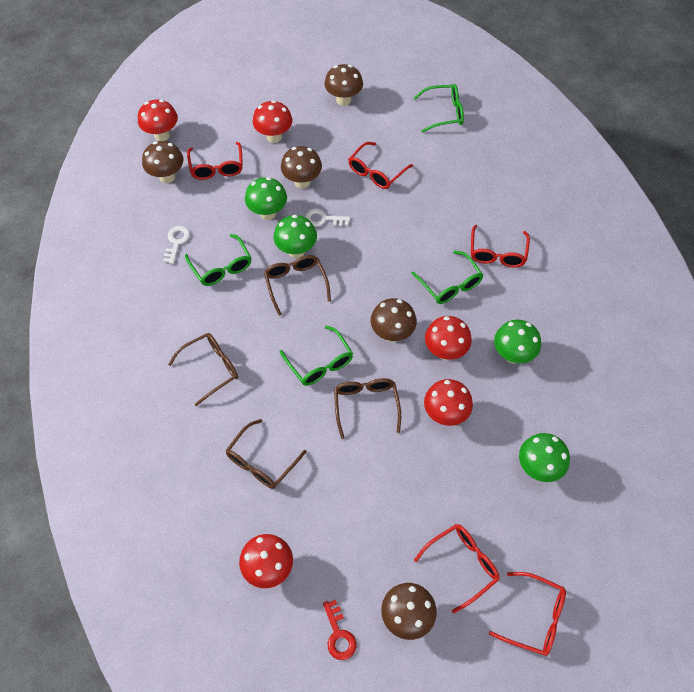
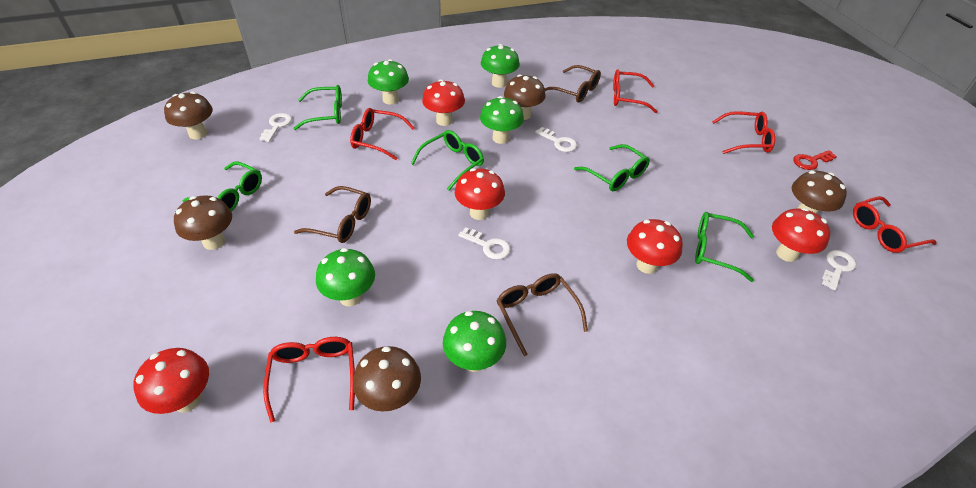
brown glasses: [168,333,238,406] [225,419,307,489] [264,255,331,316] [334,378,401,439] = 4 -> [294,186,371,243] [496,273,588,356] [545,65,601,102] = 3
green glasses: [185,234,251,286] [280,326,353,386] [411,251,483,304] [414,84,464,133] = 4 -> [182,161,262,212] [293,85,342,130] [411,130,484,191] [574,144,650,191] [695,212,754,282] = 5
green mushroom: [245,177,287,220] [274,215,317,258] [494,319,541,363] [519,433,570,482] = 4 -> [316,248,375,306] [368,59,409,104] [443,311,506,372] [480,96,524,144] [481,44,520,88] = 5
white key: [163,226,190,264] [305,209,350,227] = 2 -> [259,113,292,142] [458,227,511,260] [535,127,577,152] [822,250,856,290] = 4

